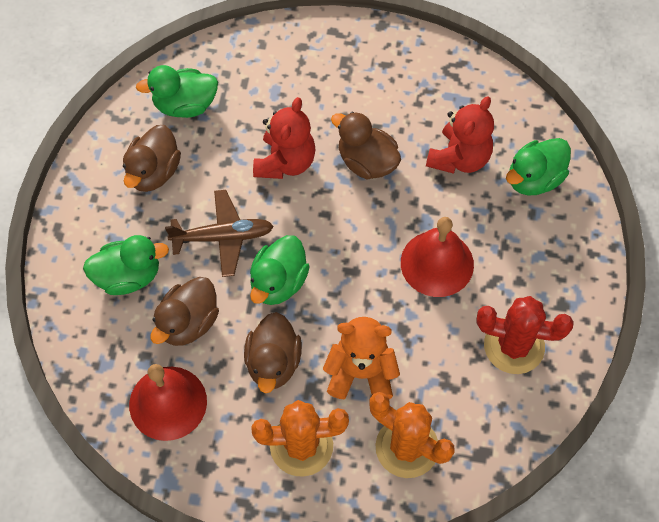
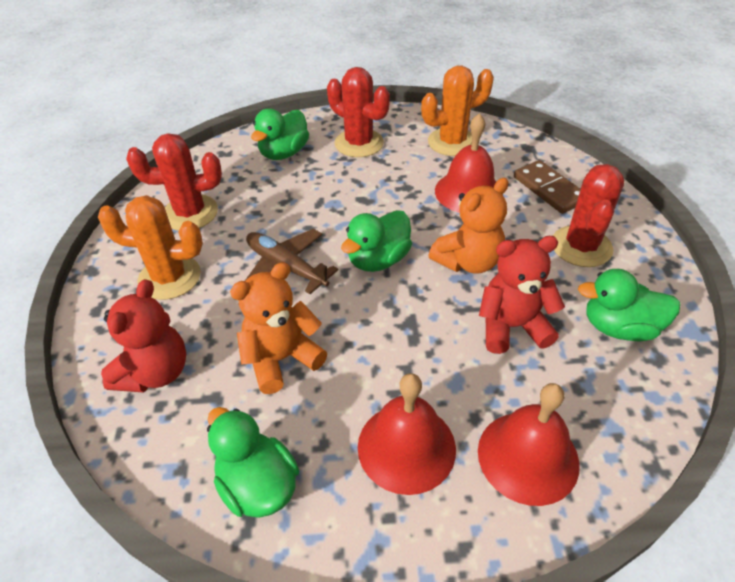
brown domino: none = 0 -> [514,160,580,214] = 1
brown duck: [123,125,181,192] [151,277,219,346] [244,312,302,393] [331,112,401,179] = 4 -> none = 0
orange teddy bear: [323,317,400,399] = 1 -> [230,262,327,394] [428,178,509,274] = 2
red bell: [129,364,207,441] [401,217,474,297] = 2 -> [358,373,456,495] [435,113,503,213] [478,383,580,506] = 3
red cactus: [476,296,574,374] = 1 -> [126,133,222,231] [327,67,390,157] [553,164,625,267] = 3

